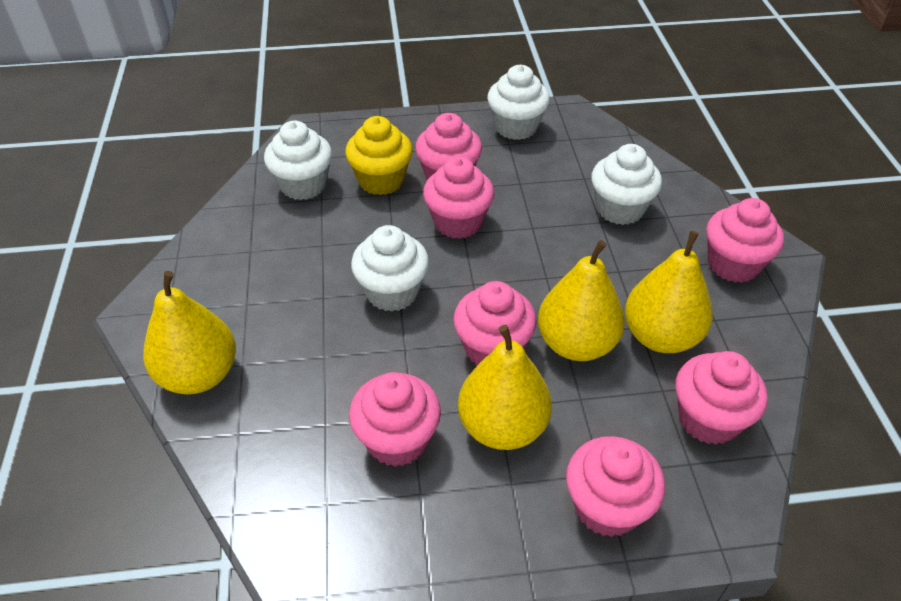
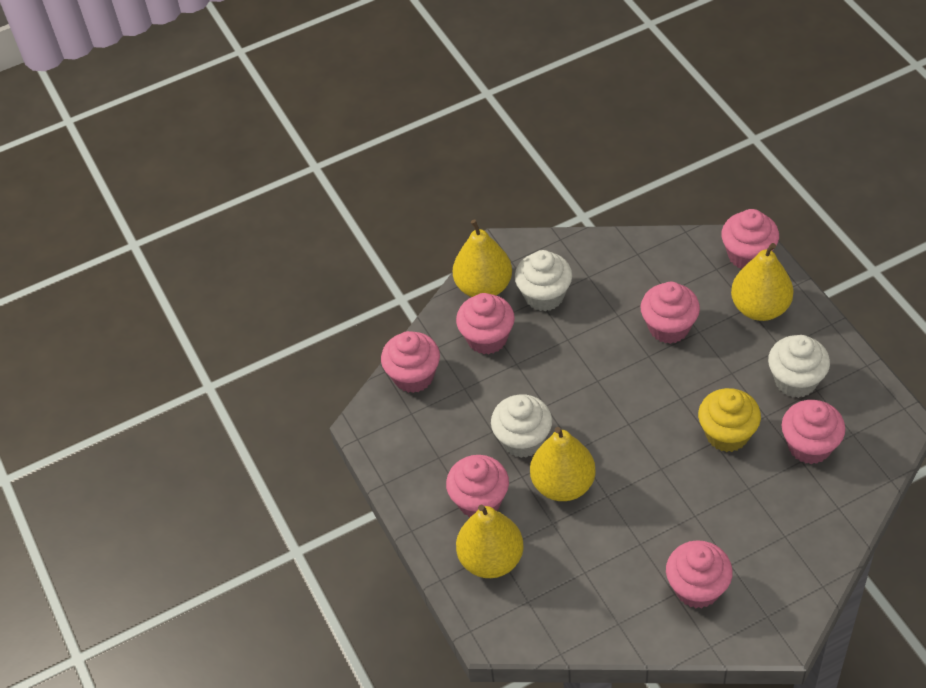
white cupcake: [264,121,332,200] [351,225,429,312] [487,65,550,140] [591,144,662,225] = 4 -> [491,394,552,458] [515,250,572,311] [768,335,830,398] = 3

